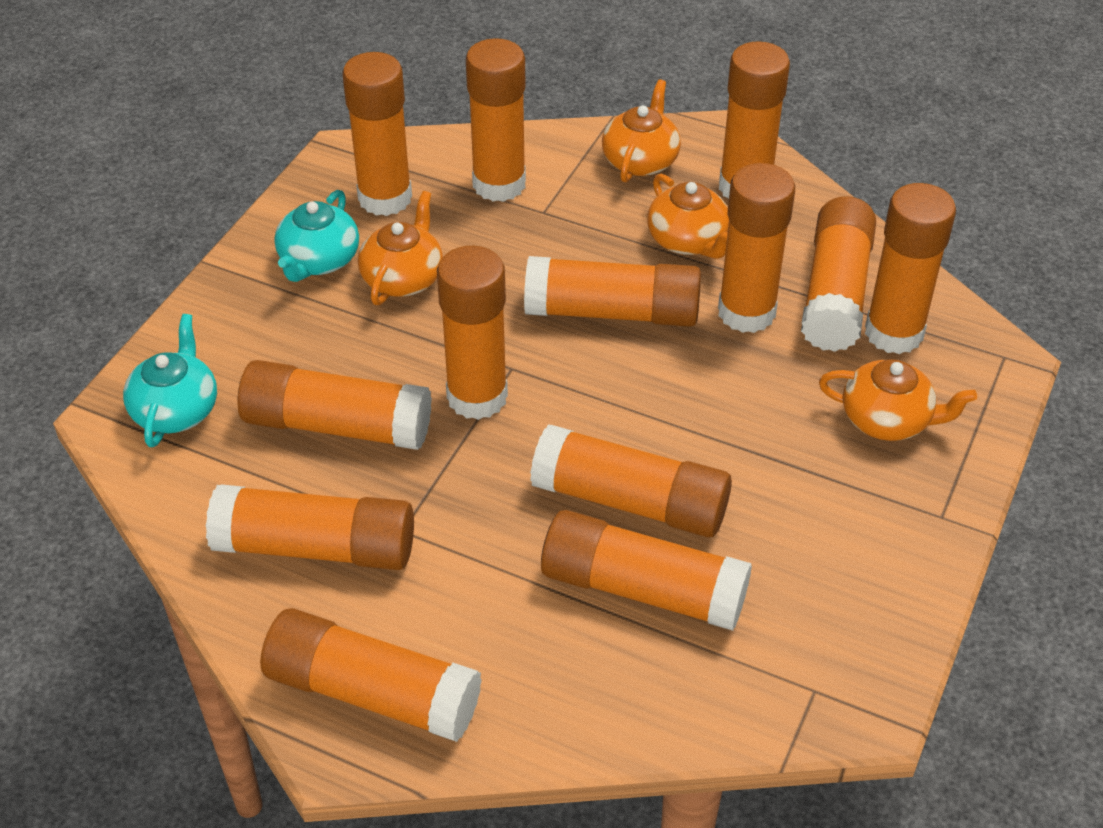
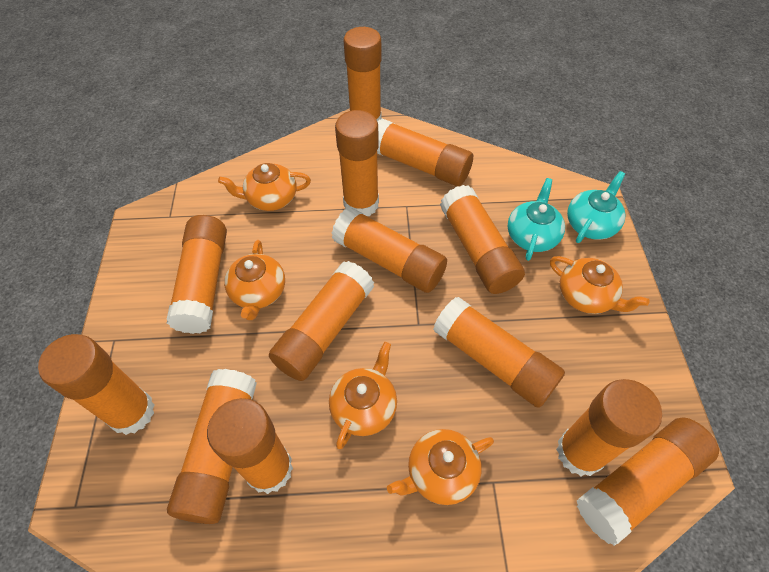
orange teapot: [358,191,443,305] [602,79,681,182] [647,174,729,259] [819,359,977,441] = 4 -> [218,163,311,211] [224,240,285,320] [329,342,397,449] [387,429,494,505] [550,256,650,314] = 5

